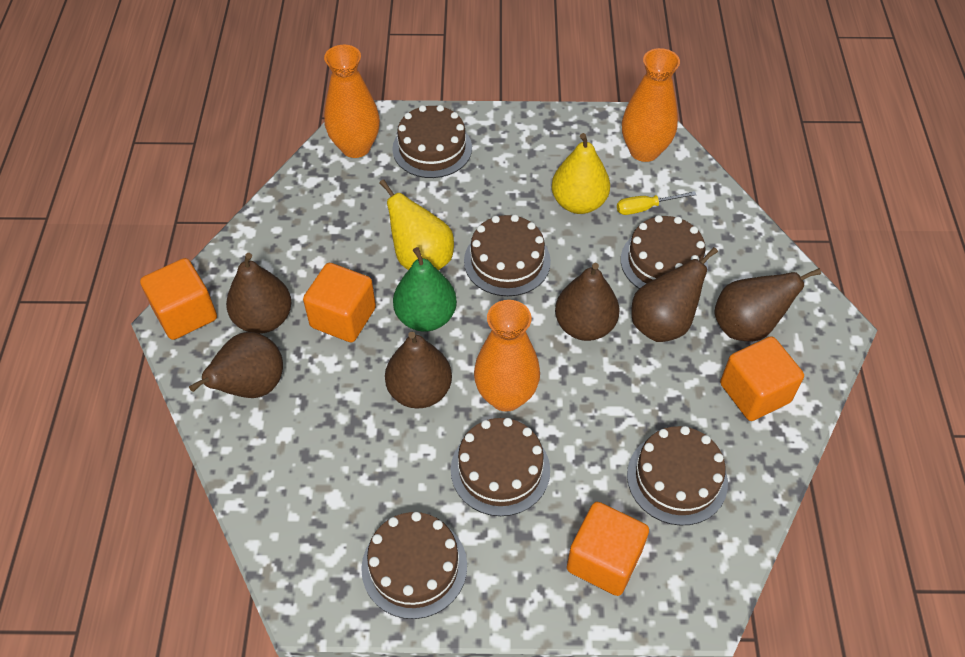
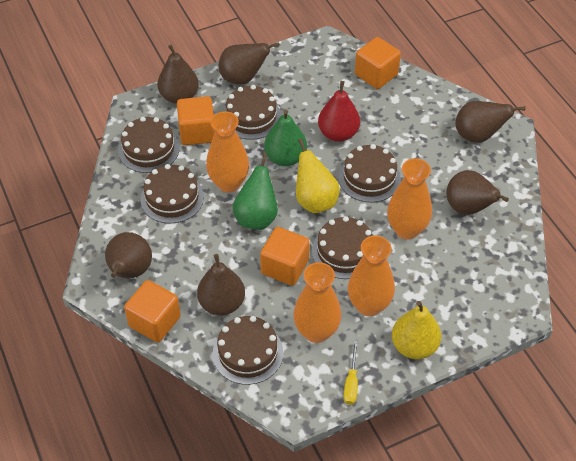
green pear: [393,247,457,332] = 1 -> [233,153,278,230] [264,110,307,166] = 2
orange vase: [324,45,380,158] [474,300,540,412] [622,48,680,162] = 3 -> [206,111,249,192] [293,262,341,343] [348,235,395,316] [387,158,432,239] = 4
red pear: none = 0 -> [318,81,360,142] = 1

